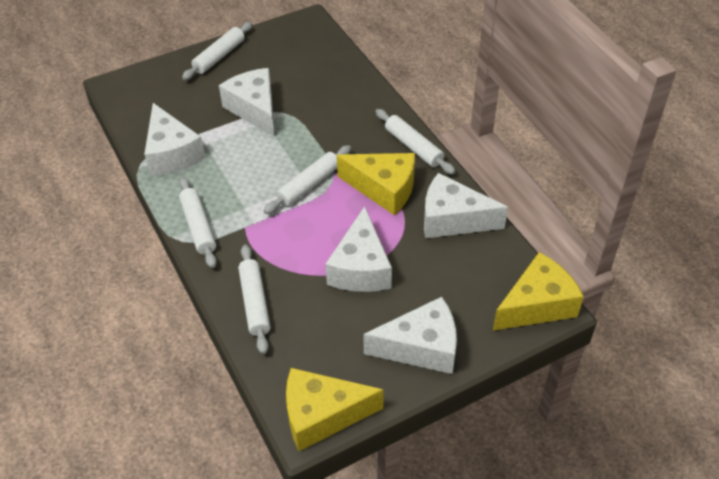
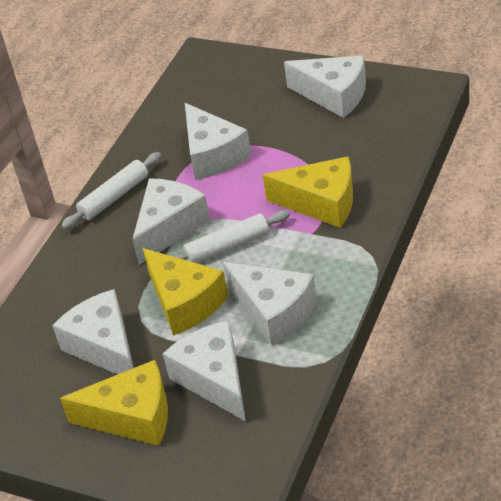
white cheese: [144,103,205,176] [219,68,275,137] [325,206,392,292] [363,297,457,374] [424,173,508,238] = 5 -> [52,289,134,375] [132,178,210,265] [163,320,246,421] [185,103,251,180] [223,262,317,346] [284,56,366,118] = 6
white rolling pin: [179,177,217,268] [182,22,253,80] [238,245,271,354] [263,145,351,214] [375,109,456,175] = 5 -> [61,152,161,229] [173,210,290,263] = 2

